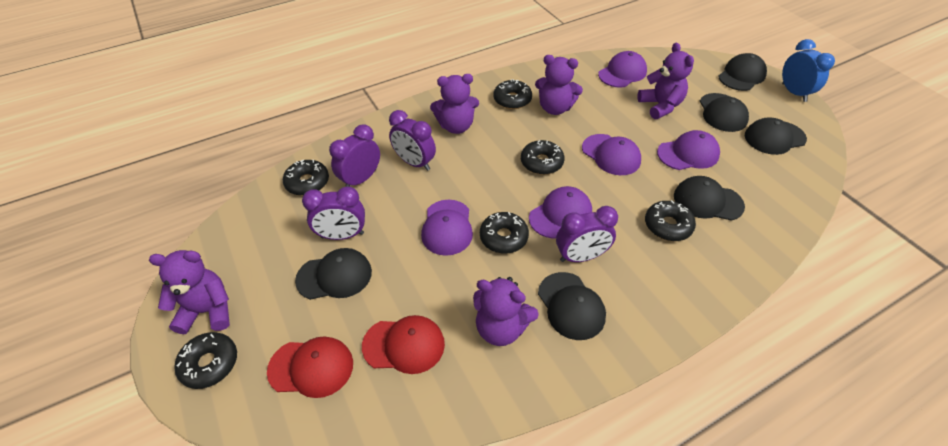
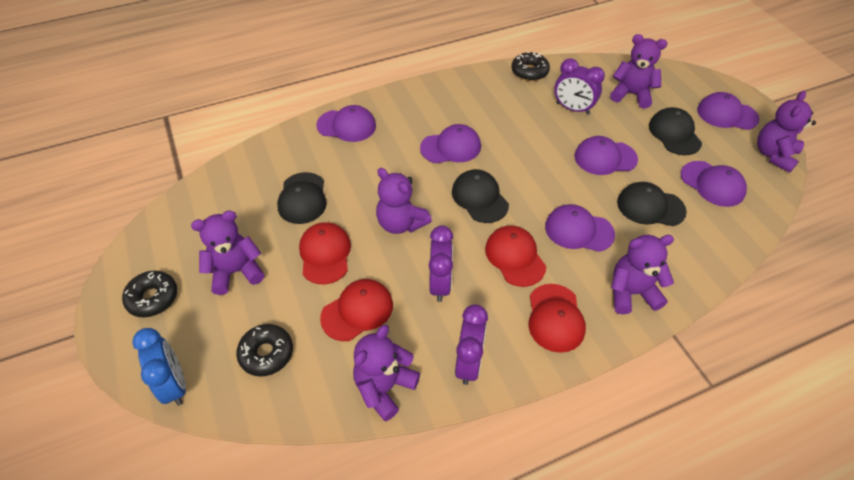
black cap: [295,248,372,300] [538,272,606,340] [674,176,745,221] [700,93,749,132] [718,53,767,91] [745,117,807,155] = 6 -> [277,172,327,224] [452,169,509,223] [617,182,687,226] [649,107,702,155] = 4
black donut: [174,332,237,389] [283,160,329,196] [480,212,529,254] [493,79,532,109] [521,140,564,175] [645,200,696,241] = 6 -> [122,271,177,317] [236,324,293,377] [512,51,550,81] = 3
purple cap: [421,200,473,256] [529,186,592,239] [582,134,641,175] [598,51,647,88] [657,130,720,170] = 5 -> [316,105,376,142] [420,124,481,163] [545,204,615,252] [574,136,638,175] [681,161,747,207] [697,92,760,130] = 6
purple clock: [302,186,365,240] [329,124,380,187] [389,110,436,171] [556,206,618,262] = 4 -> [429,225,453,302] [455,304,488,385] [554,58,605,115] = 3
purple teddy bear: [149,250,230,334] [430,74,479,134] [473,277,539,346] [535,55,583,115] [637,43,694,119] = 5 -> [191,210,265,295] [353,325,420,421] [376,168,432,234] [610,34,667,109] [611,235,674,315] [757,91,816,173] = 6
red cap: [267,337,353,398] [362,315,445,374] = 2 -> [299,222,351,284] [320,279,393,341] [485,226,546,287] [528,284,586,353] = 4

